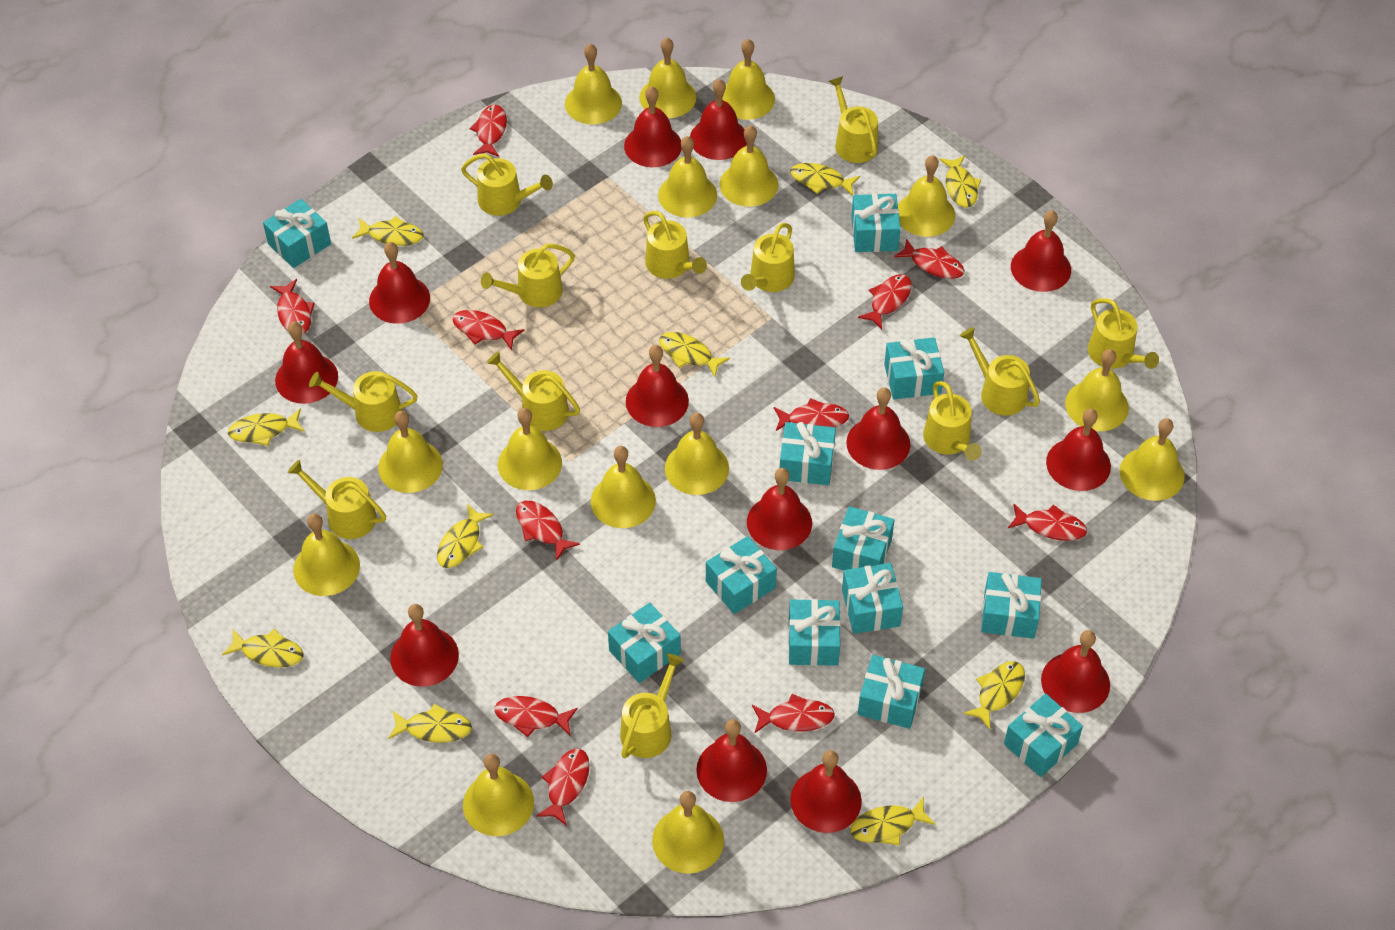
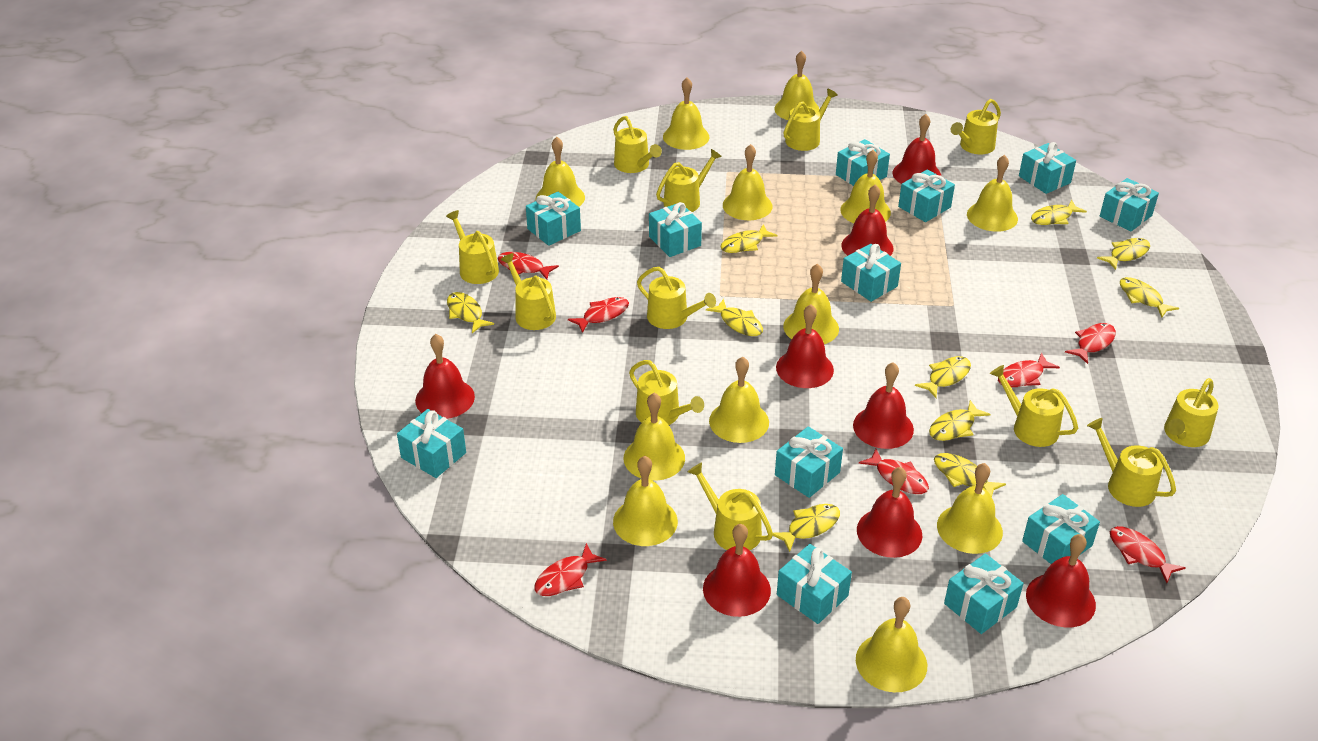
red bell: [275,322,338,404] [369,242,430,324] [390,604,459,687] [624,86,682,167] [626,345,689,427] [690,79,747,160] [696,719,767,802] [747,468,812,550] [790,750,862,833] [846,388,910,470] [1011,210,1071,292] [1041,630,1110,713] [1046,409,1111,491] = 13 -> [415,334,475,419] [703,524,771,617] [776,304,834,388] [841,185,894,256] [853,362,914,449] [857,467,922,558] [893,114,941,184] [1026,534,1096,627] = 8
red fish: [270,279,315,335] [452,310,524,351] [470,105,507,157] [494,696,578,737] [516,501,580,560] [536,749,590,826] [752,694,835,733] [774,398,849,431] [858,274,912,329] [894,238,965,279] [1008,504,1087,541] = 11 -> [497,252,559,279] [534,543,607,596] [568,297,629,333] [859,449,929,494] [998,353,1060,387] [1065,323,1116,364] [1110,526,1186,583] = 7
yellow bell: [293,513,360,596] [378,411,443,493] [463,754,534,836] [498,408,562,490] [565,44,622,125] [591,446,656,528] [639,38,696,118] [652,791,724,874] [658,136,717,218] [665,413,729,495] [720,125,778,207] [722,39,775,120] [898,155,955,237] [1065,349,1129,431] [1120,418,1184,501] = 15 -> [536,137,585,207] [613,456,678,546] [624,393,685,481] [663,77,710,150] [709,356,769,443] [723,144,772,220] [774,51,820,120] [783,264,839,344] [840,150,891,223] [856,597,927,693] [937,463,1003,554] [967,155,1018,232] = 12

